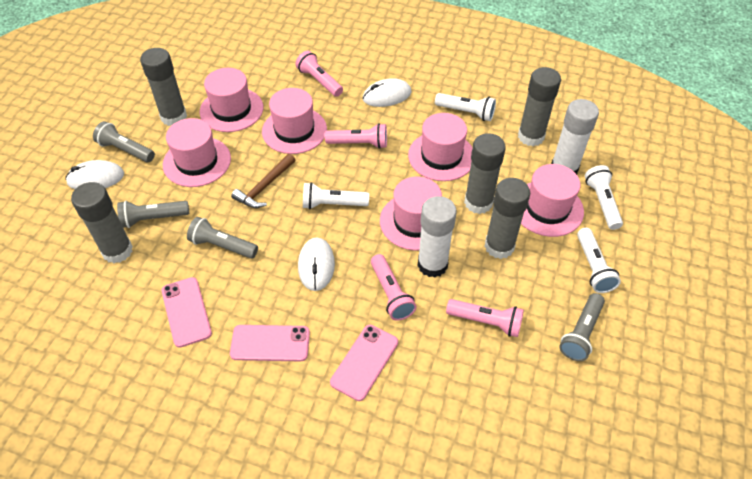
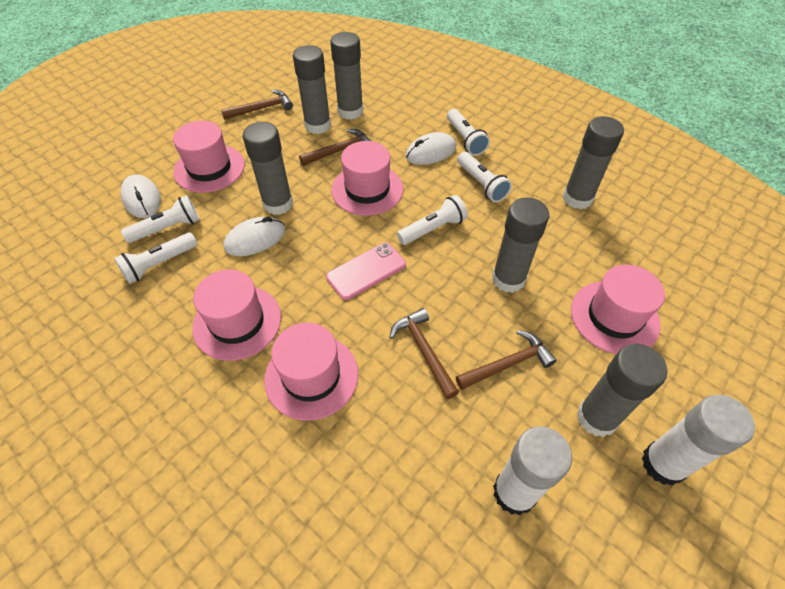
brown hammer: [231,153,295,208] = 1 -> [221,90,293,120] [299,129,371,166] [390,308,459,399] [456,330,557,390] = 4
grey flashlight: [93,121,155,162] [117,201,189,228] [187,217,258,259] [559,293,605,361] = 4 -> none = 0
grey glue stick: [71,182,133,263] [140,48,187,126] [464,133,506,214] [484,178,530,259] [518,67,561,146] = 5 -> [243,122,293,215] [293,45,331,134] [330,32,363,120] [492,197,549,293] [563,116,624,209] [577,344,667,437] = 6
pink flashlight: [295,51,343,97] [325,123,387,149] [371,254,416,321] [446,299,524,337] = 4 -> none = 0
pink hat: [163,118,231,187] [200,68,263,132] [262,88,327,154] [380,176,442,251] [408,113,472,181] [521,164,584,237] = 6 -> [173,121,245,193] [192,269,281,361] [264,323,358,421] [331,141,403,216] [571,265,665,354] = 5
pink phone: [162,277,212,348] [230,325,310,361] [330,325,398,401] = 3 -> [326,242,406,300] = 1
white flashlight: [303,182,369,209] [435,93,496,121] [577,228,621,293] [585,165,623,230] = 4 -> [114,232,197,284] [121,195,200,243] [397,195,468,245] [447,109,490,156] [457,152,512,202] = 5

